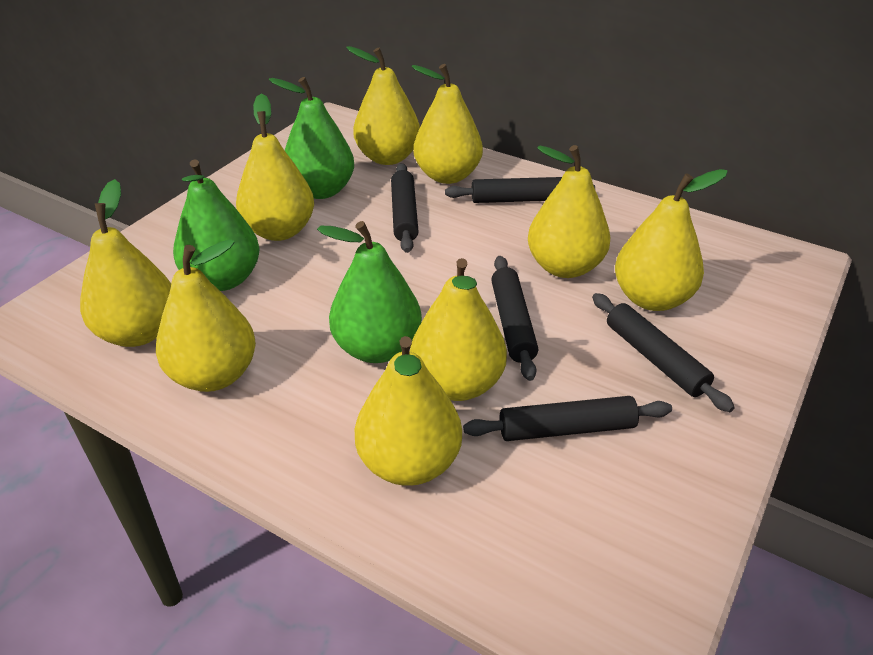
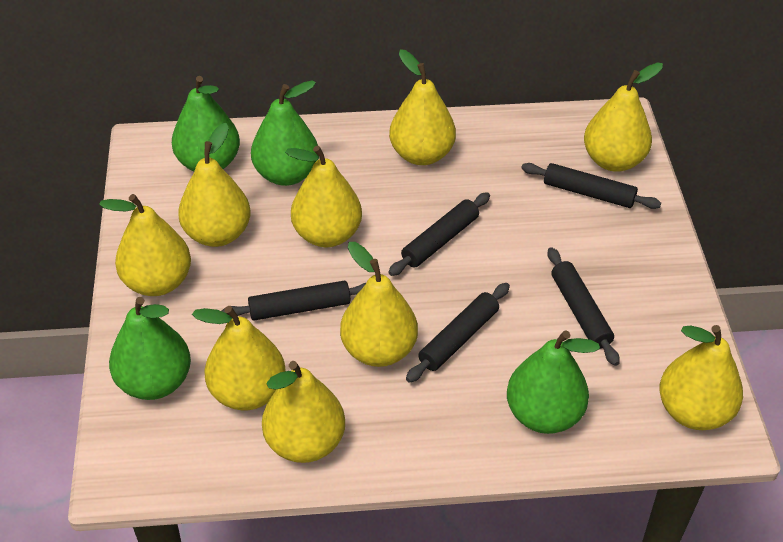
green pear: [173,159,260,291] [269,77,354,199] [317,221,422,363] = 3 -> [109,297,191,400] [172,76,240,171] [251,81,319,186] [507,330,600,434] = 4

